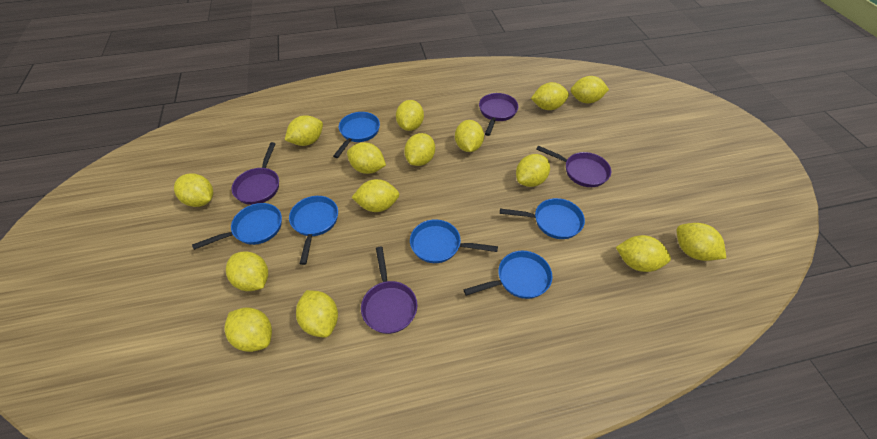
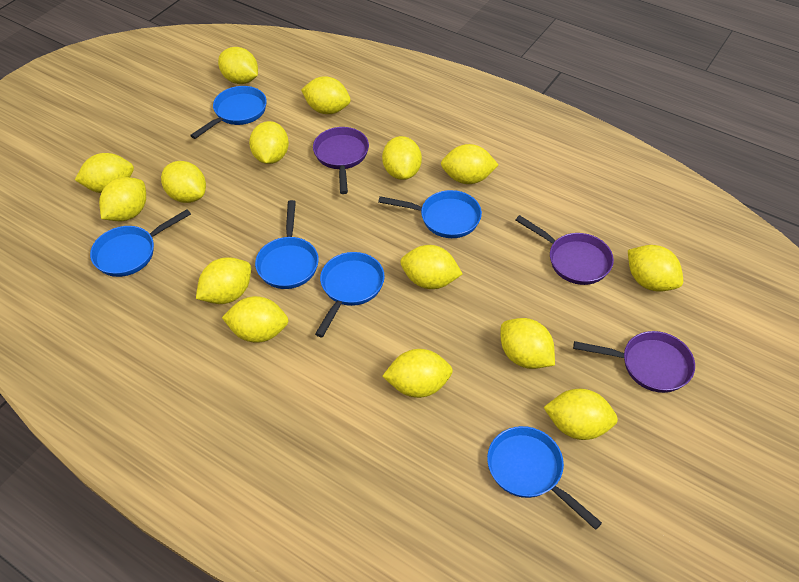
purple pan: [231,142,279,205] [361,247,417,334] [479,93,519,136] [536,146,611,187] = 4 -> [313,127,369,194] [516,215,614,285] [573,331,695,393] = 3

